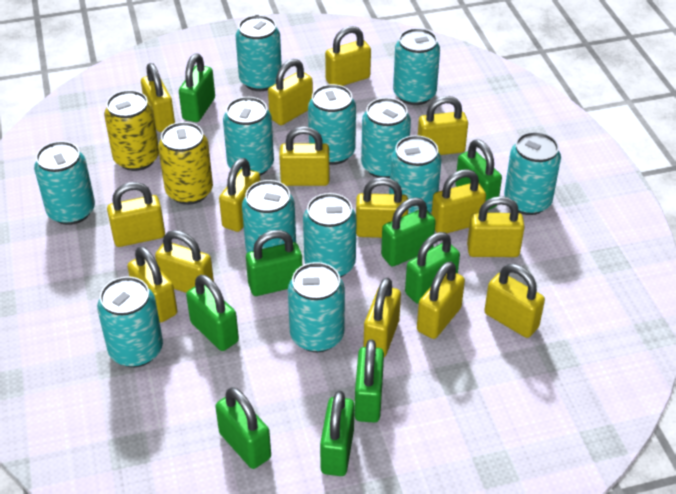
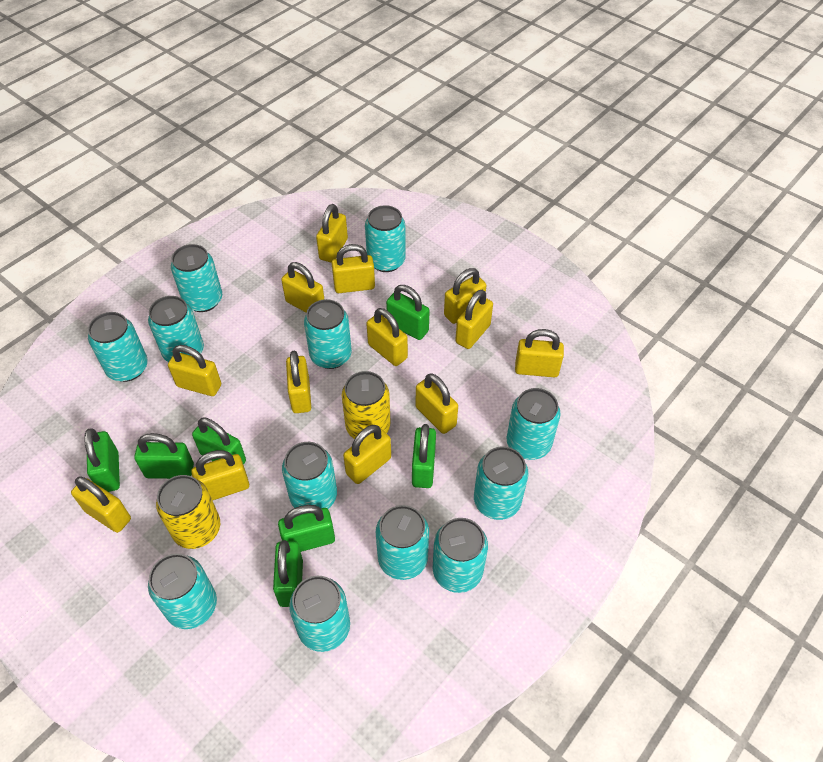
green padlock: [179,54,215,122] [186,275,239,351] [215,387,271,469] [246,230,302,296] [320,391,354,476] [355,339,384,423] [381,197,436,267] [405,232,460,304] [455,139,502,210] = 9 -> [84,428,120,492] [134,433,194,479] [192,417,246,464] [273,540,303,607] [278,505,335,552] [386,285,430,340] [412,424,436,488] = 7
yellow padlock: [107,182,165,247] [127,246,177,323] [141,63,175,132] [155,230,214,293] [219,158,260,232] [268,59,313,125] [279,126,329,186] [325,26,371,86] [356,177,408,238] [363,277,401,357] [417,261,465,339] [418,96,468,155] [431,169,486,233] [467,196,525,257] [484,264,545,338] = 15 -> [71,476,131,533] [168,345,221,396] [191,450,249,501] [281,262,325,313] [286,351,311,413] [316,204,348,262] [332,244,375,293] [343,425,391,484] [366,308,408,366] [416,373,458,434] [444,268,486,324] [455,290,493,349] [515,329,564,377] = 13

